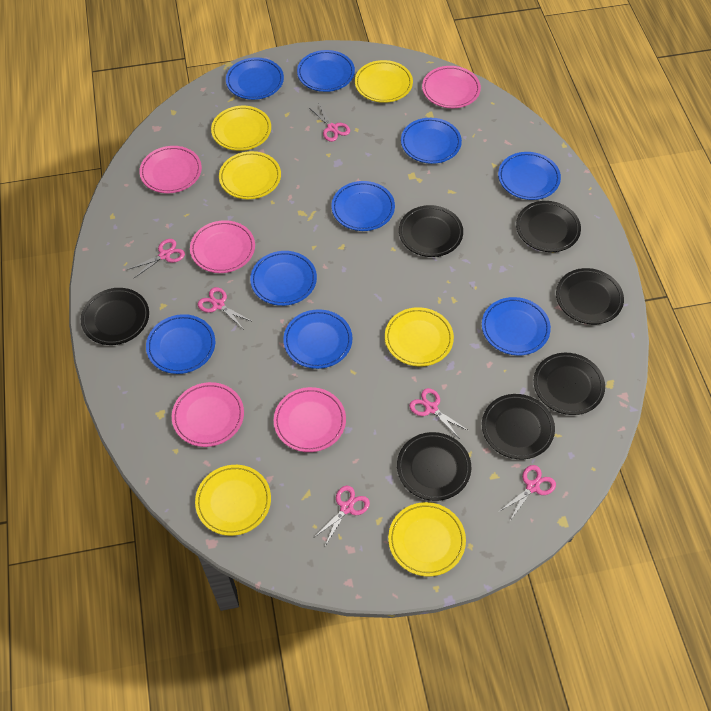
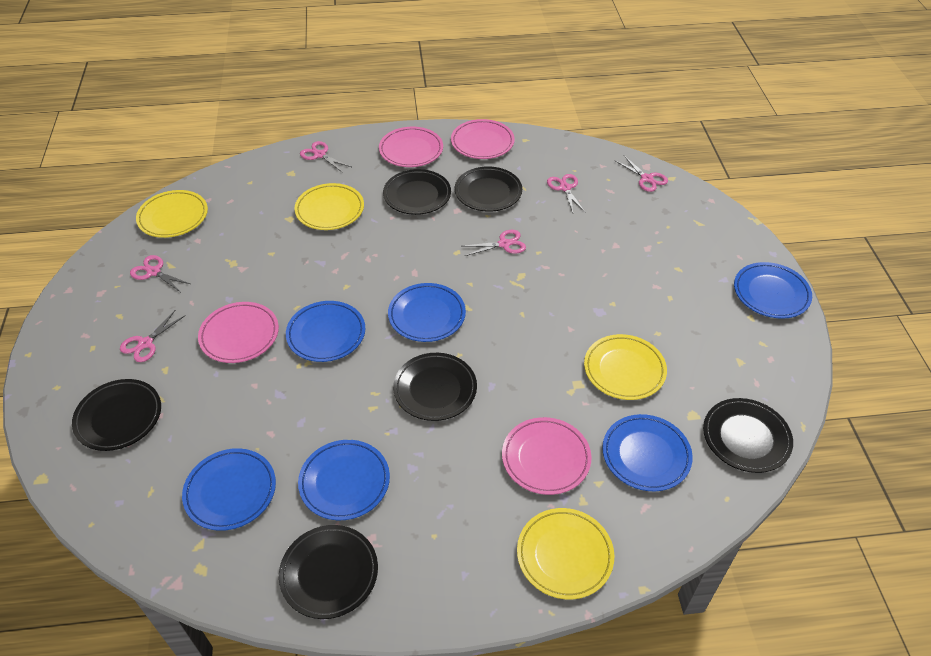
black plate: [81,288,149,345] [397,432,471,501] [399,205,463,257] [482,394,555,459] [516,201,581,252] [534,353,605,415] [556,268,624,324] = 7 -> [72,379,161,451] [279,525,378,619] [383,169,451,215] [393,353,477,421] [455,167,522,212] [703,398,793,473] = 6
blue plate: [146,314,215,374] [226,57,284,100] [250,251,317,306] [283,309,352,369] [297,50,355,92] [331,181,395,231] [401,118,462,164] [482,297,551,355] [498,152,561,200] = 9 -> [182,448,276,531] [286,301,365,362] [298,440,390,520] [388,283,466,342] [602,414,693,491] [734,262,812,319] = 6
pink plate: [139,146,202,193] [172,382,244,447] [190,220,255,273] [274,387,346,452] [422,66,481,108] = 5 -> [198,302,279,363] [379,127,443,167] [451,119,515,159] [502,417,592,495] = 4
yellow plate: [195,465,271,536] [211,106,271,151] [219,151,281,199] [355,60,413,103] [385,307,454,366] [388,502,466,577] = 6 -> [136,190,208,238] [294,183,364,230] [517,508,614,599] [584,334,667,400] = 4

